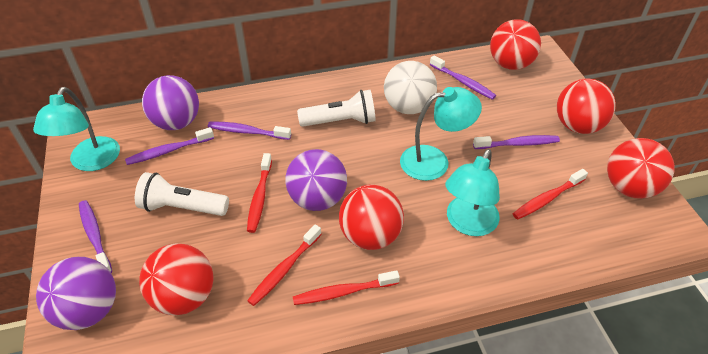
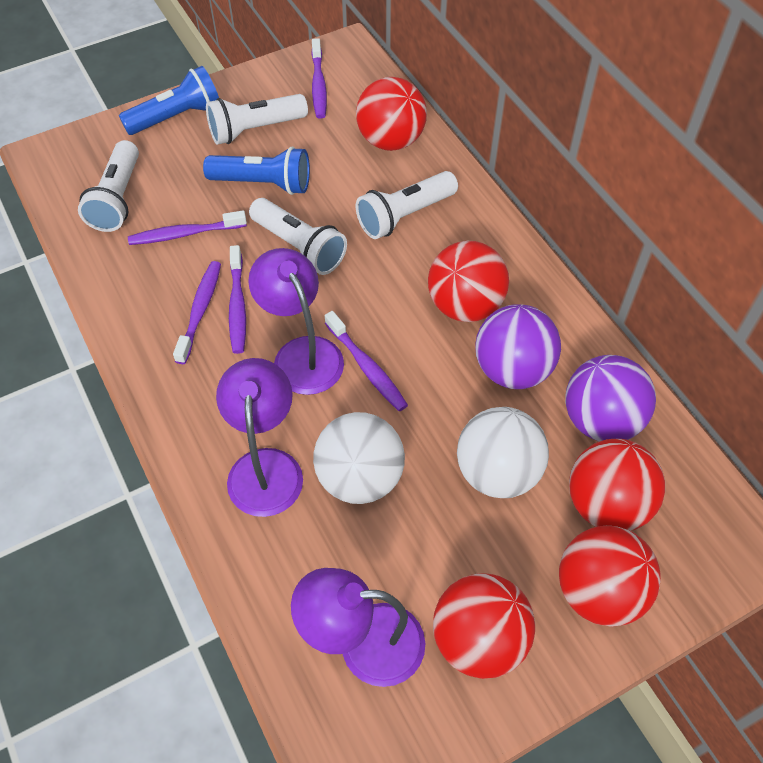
blue flashlight: none = 0 -> [119,66,219,135] [203,147,310,195] = 2
purple ball: [36,257,116,330] [142,75,199,130] [285,149,347,211] = 3 -> [475,304,561,389] [565,355,656,442] = 2
purple lamp: none = 0 -> [216,358,303,517] [248,248,344,395] [291,568,426,687] = 3
red toothbrush: [247,153,272,233] [247,224,322,306] [293,270,400,305] [513,169,588,220] = 4 -> none = 0
turquoise lamp: [33,87,120,171] [400,87,482,181] [445,149,500,236] = 3 -> none = 0
white ball: [384,61,437,114] = 1 -> [313,412,405,504] [457,407,549,498] = 2
white flashlight: [135,172,229,216] [297,90,376,127] = 2 -> [78,140,139,232] [206,94,308,145] [249,198,347,275] [356,171,458,239] = 4

